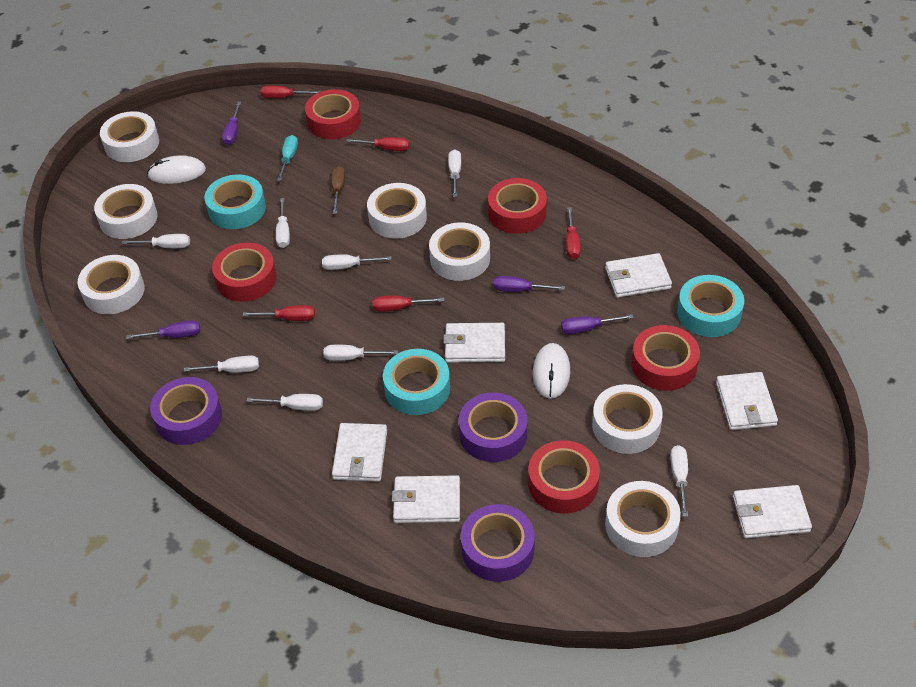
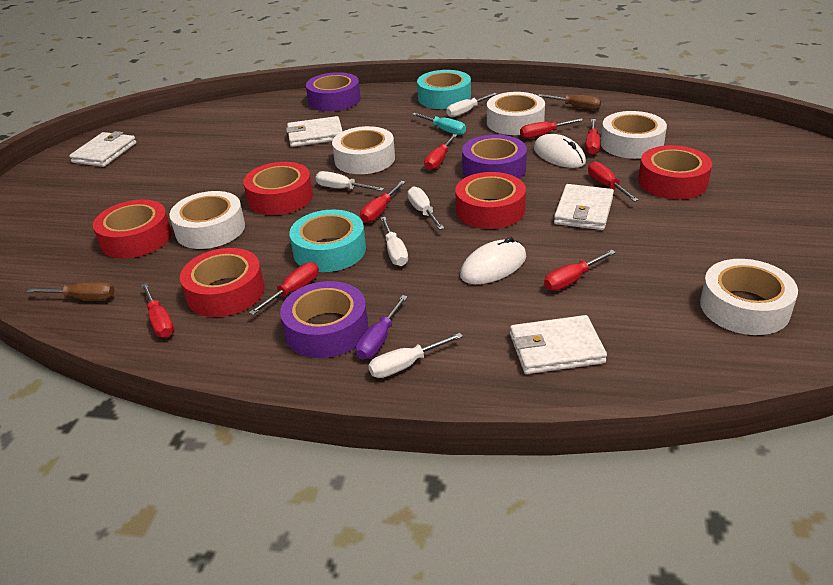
brown screwdriver: [331,166,345,214] = 1 -> [27,282,115,300] [538,94,601,110] = 2
purple screwdriver: [127,320,200,339] [222,102,241,145] [494,276,565,292] [561,314,634,334] = 4 -> [356,295,408,360] = 1
red screwdriver: [243,305,315,321] [261,85,321,98] [346,137,410,151] [373,295,444,312] [566,207,581,259] = 5 -> [141,283,174,338] [249,262,319,315] [360,181,406,223] [424,134,457,171] [520,119,583,139] [544,250,616,291] [585,119,600,155] [588,161,638,202] = 8
turquoise tape: [205,174,266,229] [383,349,450,415] [677,275,744,337] = 3 -> [289,210,366,272] [417,70,471,109] = 2
white screwdriver: [122,234,190,248] [184,356,259,373] [247,394,323,411] [276,198,290,248] [322,254,392,270] [323,345,398,361] [448,149,461,197] [670,445,688,517] = 8 -> [316,171,384,191] [368,333,463,378] [380,217,408,266] [408,186,444,230] [446,93,497,117] = 5
white tape: [78,255,145,314] [94,184,157,239] [100,111,159,162] [367,183,427,239] [429,222,490,281] [592,384,663,454] [605,481,681,557] = 7 -> [169,191,245,249] [332,126,395,174] [487,92,545,135] [601,111,667,159] [700,259,798,335] = 5
white wallet: [332,423,387,482] [392,475,460,523] [444,323,505,363] [605,253,672,298] [716,372,778,430] [733,485,812,538] = 6 -> [69,131,136,167] [286,116,343,147] [510,315,607,374] [554,184,614,230] = 4

